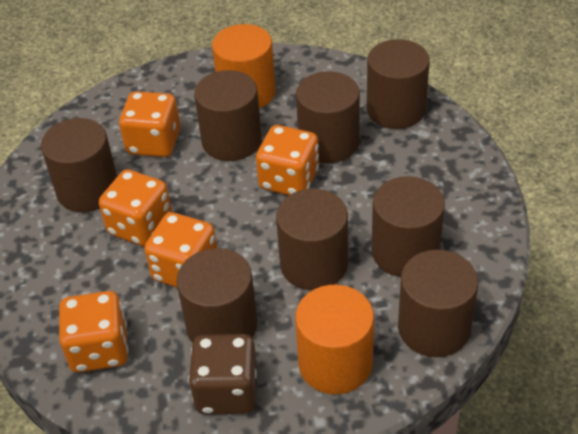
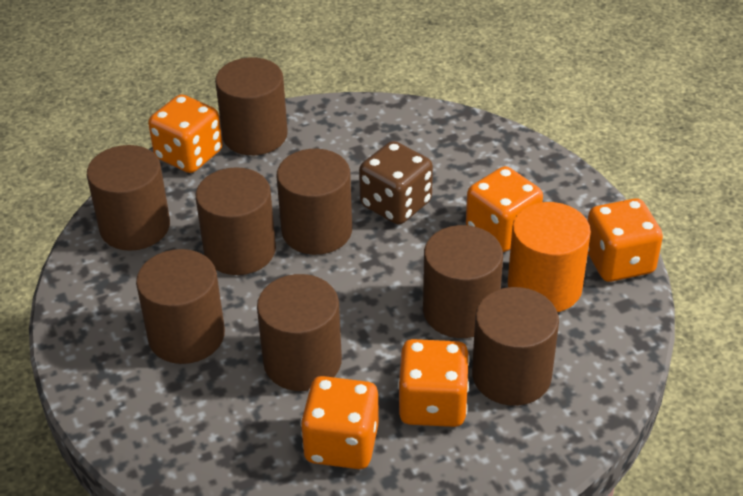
orange cylinder: [212,24,275,108] [295,285,374,394] = 2 -> [508,202,591,312] = 1

